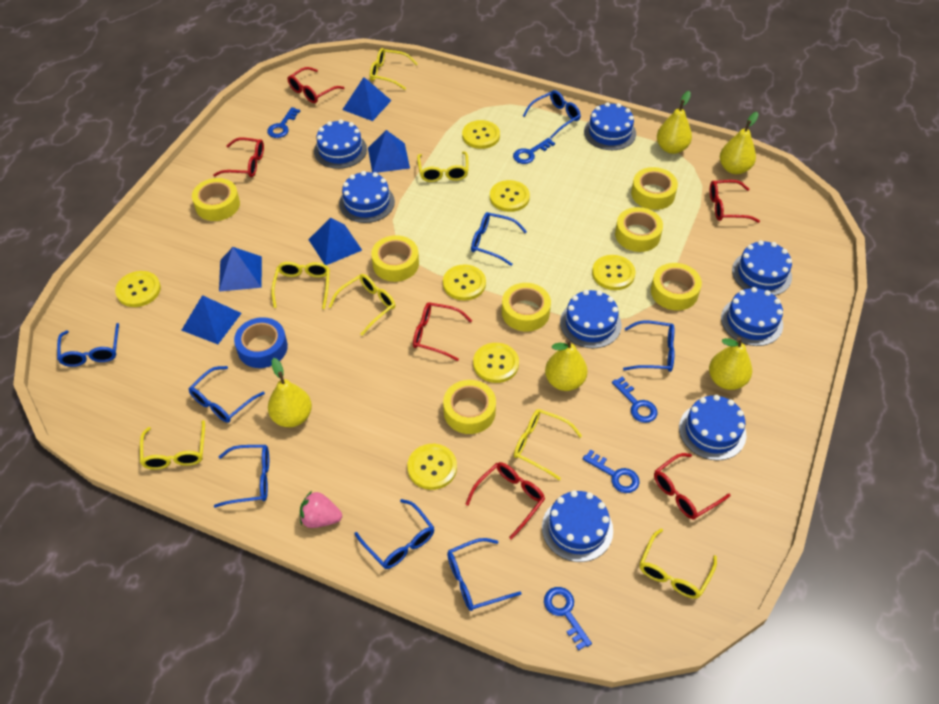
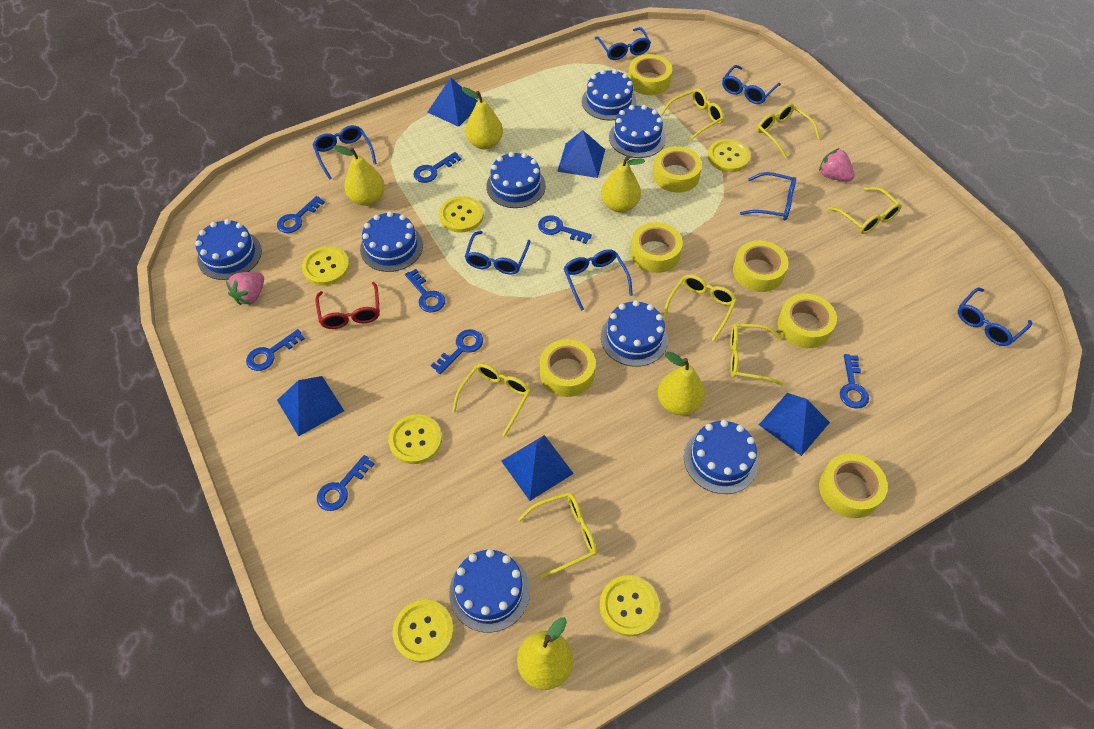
blue glasses: [57,323,119,367] [189,366,265,423] [214,445,269,508] [354,499,434,569] [447,538,521,611] [471,212,527,266] [523,90,581,139] [623,321,675,372] = 8 -> [313,125,377,180] [465,231,531,275] [563,249,633,311] [594,27,651,60] [722,65,781,104] [740,172,796,221] [958,288,1032,346] = 7
blue key: [267,107,300,138] [513,138,555,164] [544,587,592,650] [582,449,639,493] [612,377,658,423] = 5 -> [246,329,305,371] [277,196,325,233] [317,455,374,511] [405,269,445,313] [413,152,462,183] [431,329,483,374] [538,215,592,244] [840,354,869,409] = 8
blue tape: [234,317,288,368] = 1 -> none = 0
pink strawberry: [300,491,342,528] = 1 -> [226,272,264,305] [819,148,855,181] = 2
red glasses: [213,138,264,177] [288,67,345,103] [413,302,472,361] [465,462,545,540] [654,453,731,519] [710,180,760,223] = 6 -> [315,282,380,329] = 1
yellow button: [115,271,161,307] [407,444,457,490] [443,264,486,301] [462,120,500,149] [473,343,519,383] [490,180,530,212] [592,255,635,290] = 7 -> [302,246,350,286] [388,414,442,464] [393,600,454,663] [439,196,484,233] [600,575,660,636] [708,139,751,172] = 6

